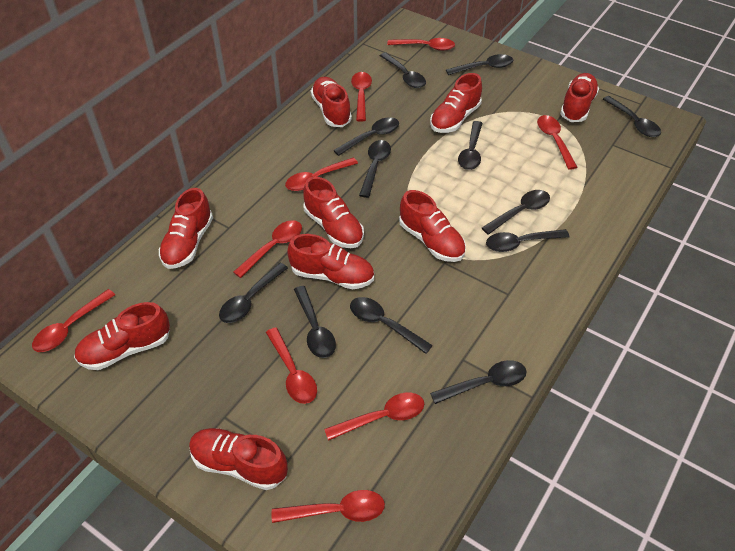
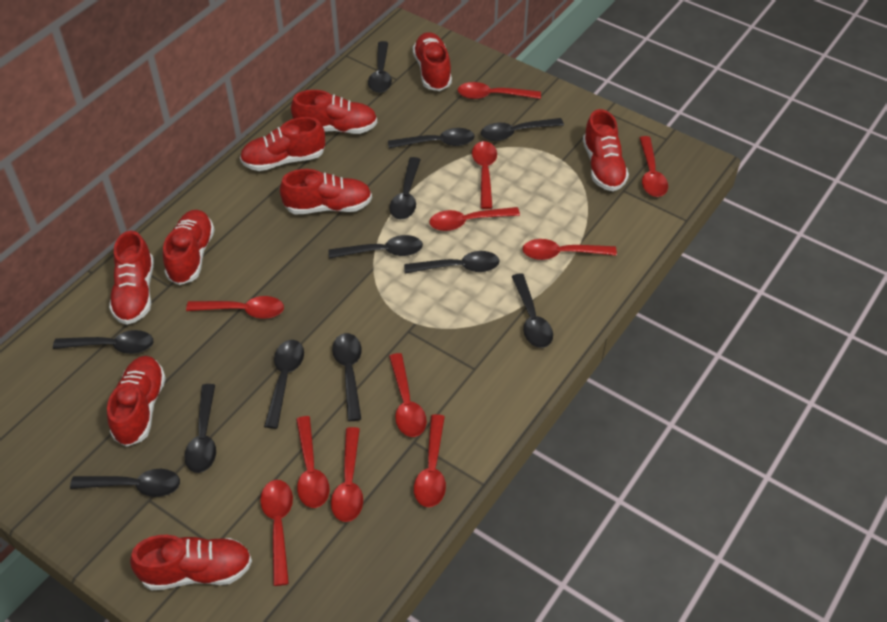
red spoon: [32,289,115,352] [233,220,302,278] [266,327,317,404] [272,490,385,523] [285,157,358,191] [324,393,424,441] [351,72,372,122] [387,38,455,51] [537,115,577,170] = 9 -> [186,296,284,319] [260,480,293,586] [296,416,329,508] [331,427,363,522] [389,353,427,437] [414,414,446,507] [429,207,520,231] [458,82,541,99] [472,141,497,209] [522,239,617,260] [640,136,668,197] = 11

